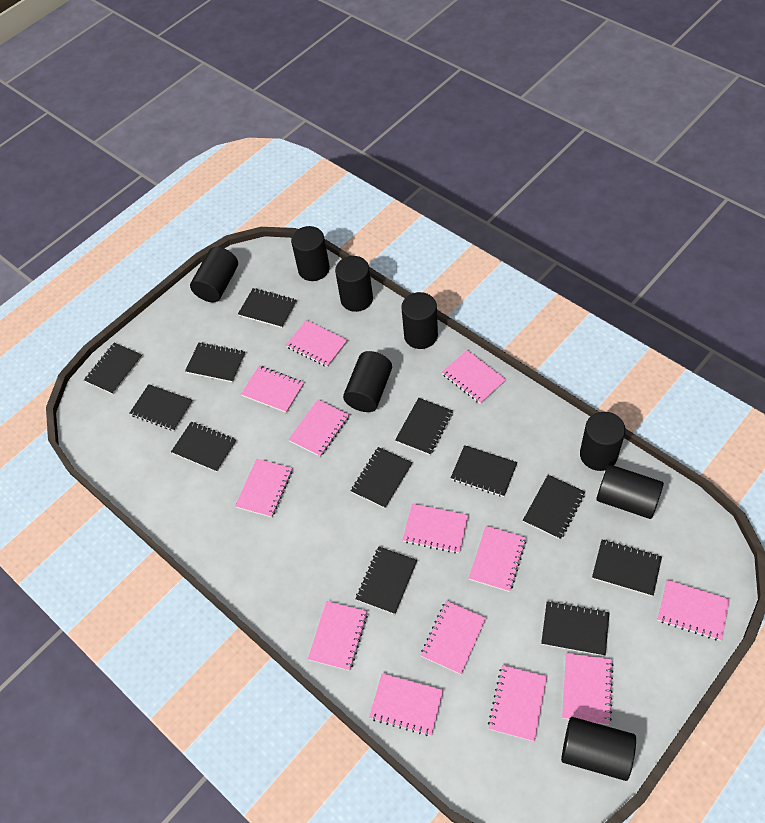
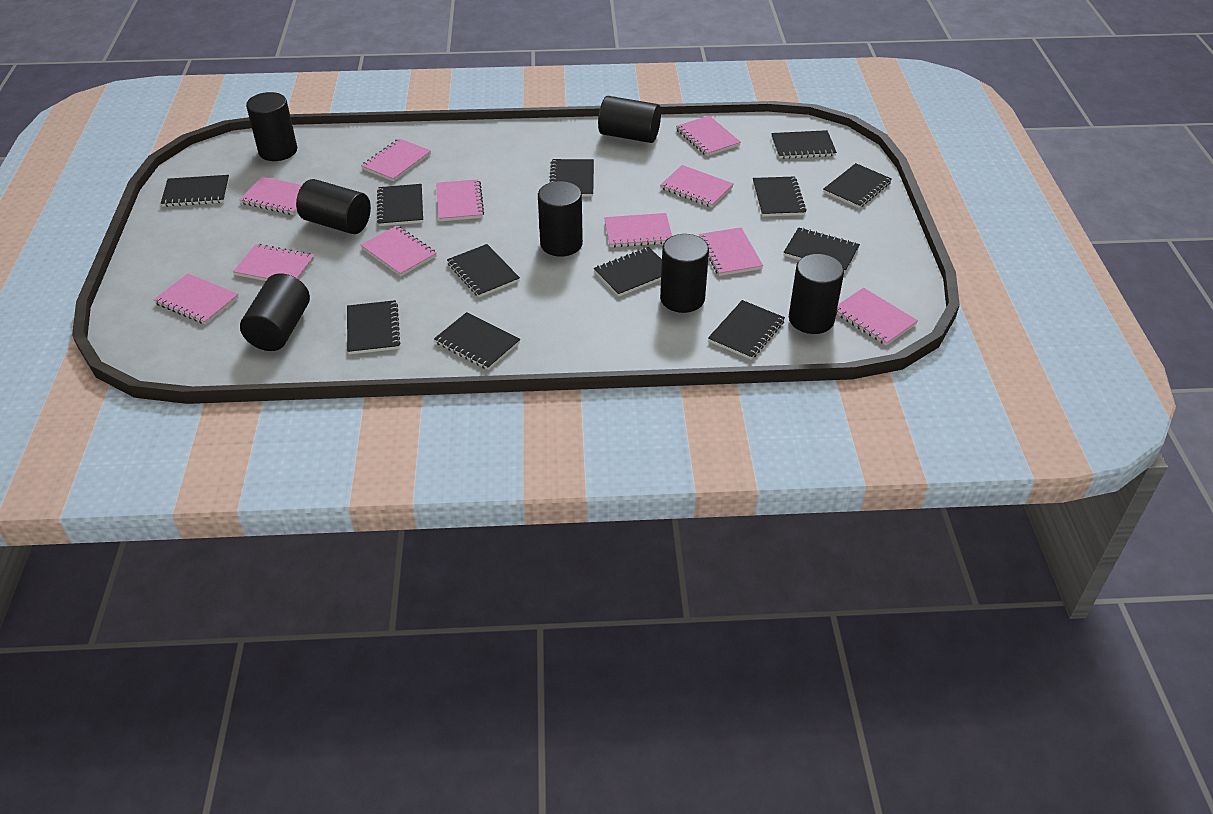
black cylinder: [190,247,238,302] [291,226,330,281] [335,256,373,312] [343,351,392,412] [401,292,438,349] [561,717,636,781] [580,412,626,471] [596,464,664,519] = 8 -> [240,273,310,351] [246,92,297,161] [296,179,371,234] [538,181,583,256] [598,96,661,143] [660,234,709,313] [789,254,844,334] = 7
pink notebook: [235,459,292,517] [241,366,304,413] [286,320,347,367] [288,399,349,457] [308,601,368,671] [369,673,443,736] [402,504,468,553] [421,601,486,675] [442,350,506,404] [469,526,526,592] [488,665,547,741] [562,653,613,725] [658,580,730,641] = 13 -> [154,273,239,325] [233,244,314,281] [240,177,302,215] [361,139,431,182] [361,225,437,276] [436,179,484,221] [604,213,672,248] [660,165,734,207] [676,116,741,156] [699,227,763,276] [836,288,918,346] = 11

